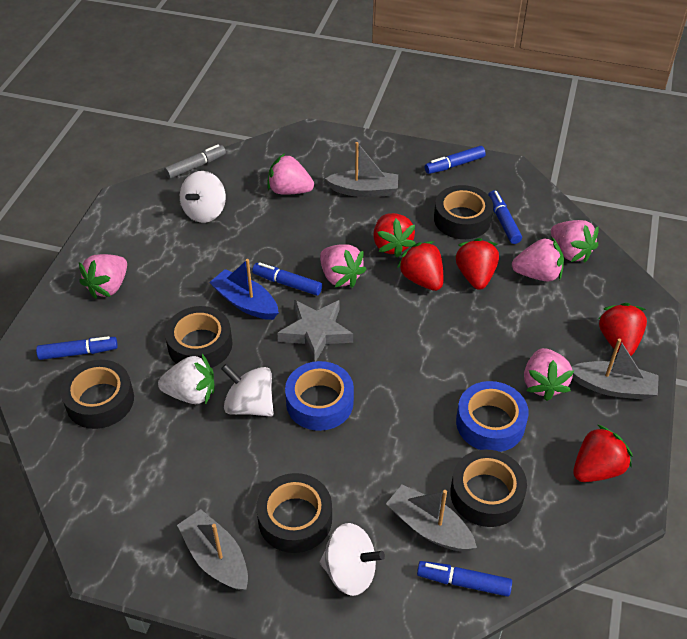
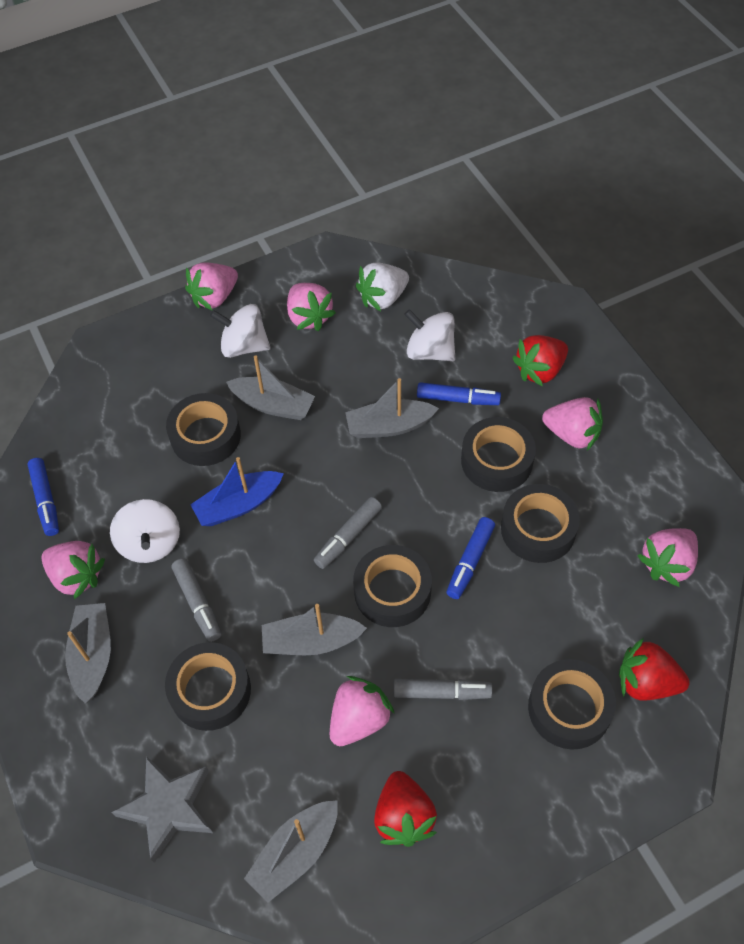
black tape: [61,360,134,429] [165,306,233,368] [256,473,332,553] [434,185,493,239] [450,449,527,527] = 5 -> [165,642,251,731] [166,393,241,466] [353,545,432,627] [461,417,536,492] [501,484,580,563] [528,659,616,749] = 6
blue marker: [36,336,118,360] [252,262,322,296] [417,561,512,597] [425,146,486,174] [488,190,522,244] = 5 -> [27,458,59,536] [417,382,501,405] [446,517,495,599] = 3
blue tape: [285,361,354,431] [456,381,529,452] = 2 -> none = 0
grey boat: [177,509,248,591] [325,142,398,197] [386,485,477,552] [572,338,659,400] = 4 -> [65,603,111,704] [226,355,315,420] [244,800,338,903] [262,604,367,655] [345,378,439,438] = 5
grey marker: [164,144,226,179] = 1 -> [171,558,221,642] [314,497,382,569] [394,679,492,700] = 3
red strawberry: [373,213,416,258] [397,241,443,291] [456,238,499,290] [573,424,633,482] [598,303,647,356] = 5 -> [374,771,437,847] [512,335,568,387] [619,638,690,701] = 3

